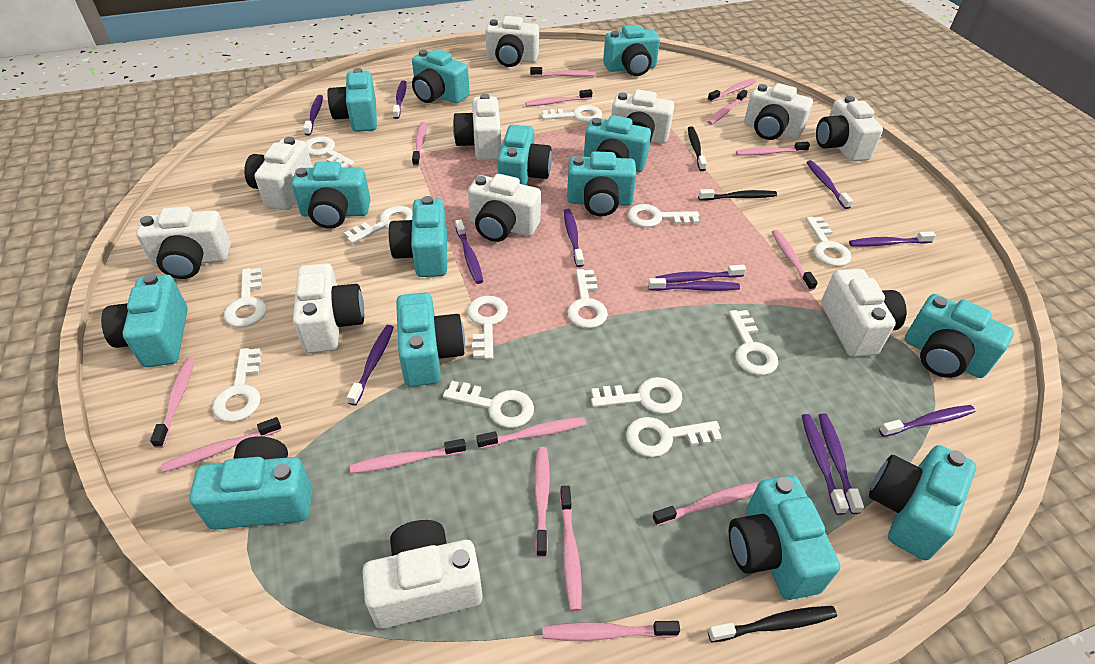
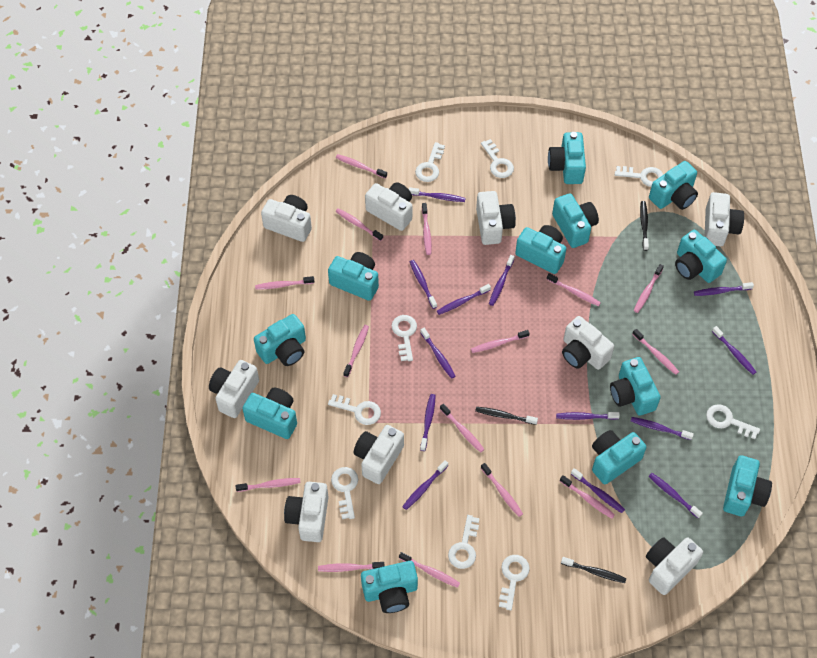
purple toothbrush: [303,95,323,136] [347,325,394,406] [393,80,406,119] [455,219,483,284] [564,209,584,267] [648,278,740,291] [655,265,746,283] [802,414,849,515] [806,160,853,209] [819,413,864,514] [849,231,936,247] [879,405,975,437] = 12 -> [402,460,448,510] [409,187,465,202] [410,260,437,309] [420,328,456,379] [420,394,436,451] [437,284,491,315] [489,255,515,306] [556,412,620,420] [571,468,625,513] [631,417,694,440] [649,473,703,519] [694,282,754,296] [712,326,756,375] = 13
turquoise camera: [101,273,188,367] [189,436,313,530] [292,162,371,229] [327,68,377,132] [389,196,447,277] [396,292,465,387] [412,49,470,104] [497,125,552,185] [567,151,636,217] [584,115,651,172] [603,25,660,76] [729,475,840,600] [869,445,976,560] [905,294,1014,378] = 14 -> [242,388,297,439] [254,314,306,366] [328,252,379,301] [361,561,418,613] [515,225,567,274] [548,132,586,184] [552,193,599,248] [592,430,646,484] [610,357,661,416] [649,161,698,210] [675,230,727,283] [723,455,772,516] = 12
white camera: [136,206,231,279] [244,137,313,210] [293,263,364,353] [362,520,482,629] [453,94,501,160] [468,174,541,242] [485,16,539,67] [611,90,674,144] [744,83,813,140] [816,96,883,162] [821,269,907,357] = 11 -> [209,360,259,418] [261,195,312,242] [284,482,329,542] [354,425,404,484] [365,183,412,231] [476,191,516,245] [562,316,614,370] [646,537,703,595] [704,192,744,247] = 9
white key: [212,348,261,422] [224,268,266,327] [305,137,355,167] [344,206,413,244] [443,381,534,428] [467,295,508,359] [542,105,602,122] [567,269,608,328] [591,377,682,414] [626,417,722,457] [627,204,699,227] [729,310,778,375] [806,217,851,267] = 13 -> [328,394,381,425] [331,467,358,519] [392,315,417,361] [415,142,445,182] [448,515,480,569] [481,139,514,178] [499,555,530,610] [615,166,664,187] [706,404,760,439] = 9

